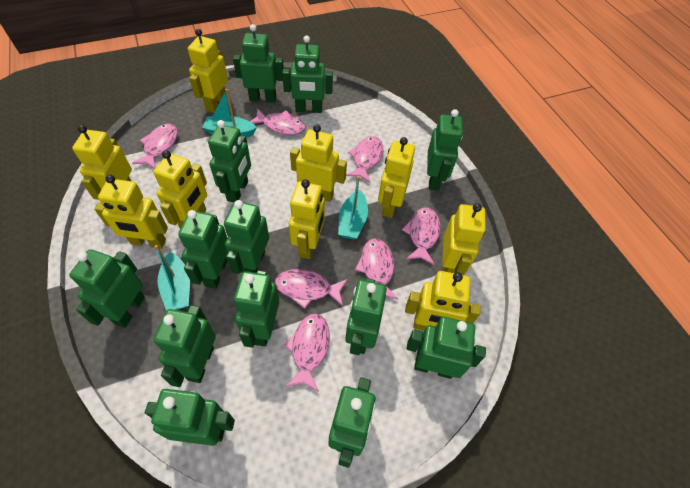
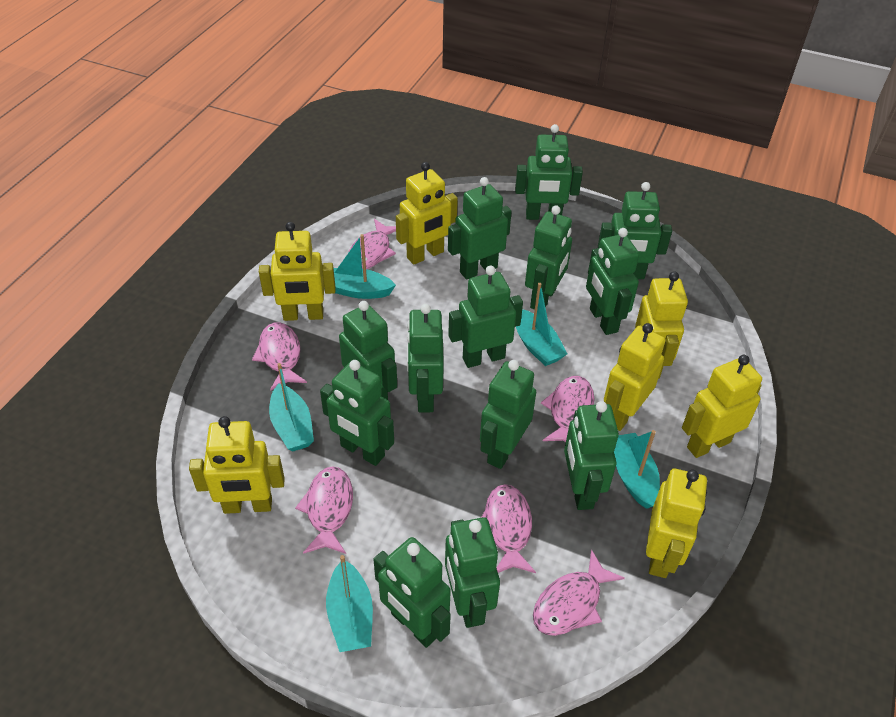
pink fish: [132,124,178,169] [250,108,306,135] [275,269,348,309] [284,314,330,392] [346,136,383,182] [355,238,398,299] [402,207,440,265] = 7 -> [252,323,307,391] [295,466,353,554] [348,219,396,269] [481,484,536,573] [533,550,625,636] [541,376,595,442] = 6
turquoise boat: [154,245,190,311] [203,89,257,137] [338,176,368,240] = 3 -> [269,363,314,451] [326,555,373,652] [334,234,396,299] [516,283,567,366] [614,430,660,509] = 5
yellow robot: [72,125,132,200] [94,175,168,249] [153,150,207,229] [188,29,228,113] [289,179,325,259] [290,124,347,202] [378,137,415,218] [405,271,481,331] [442,203,486,275] = 9 -> [189,416,285,514] [259,222,335,321] [396,162,458,265] [604,323,665,431] [635,272,688,379] [646,469,707,578] [682,355,762,458] = 7

